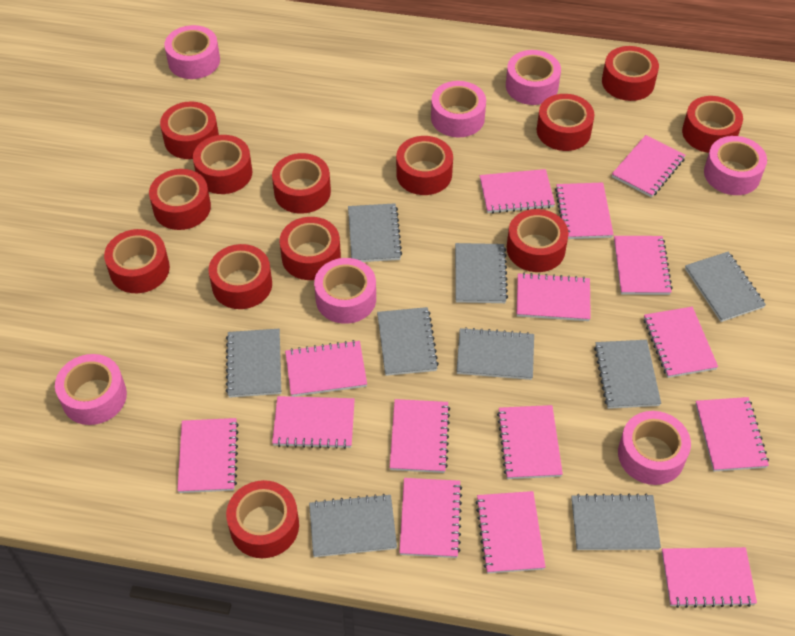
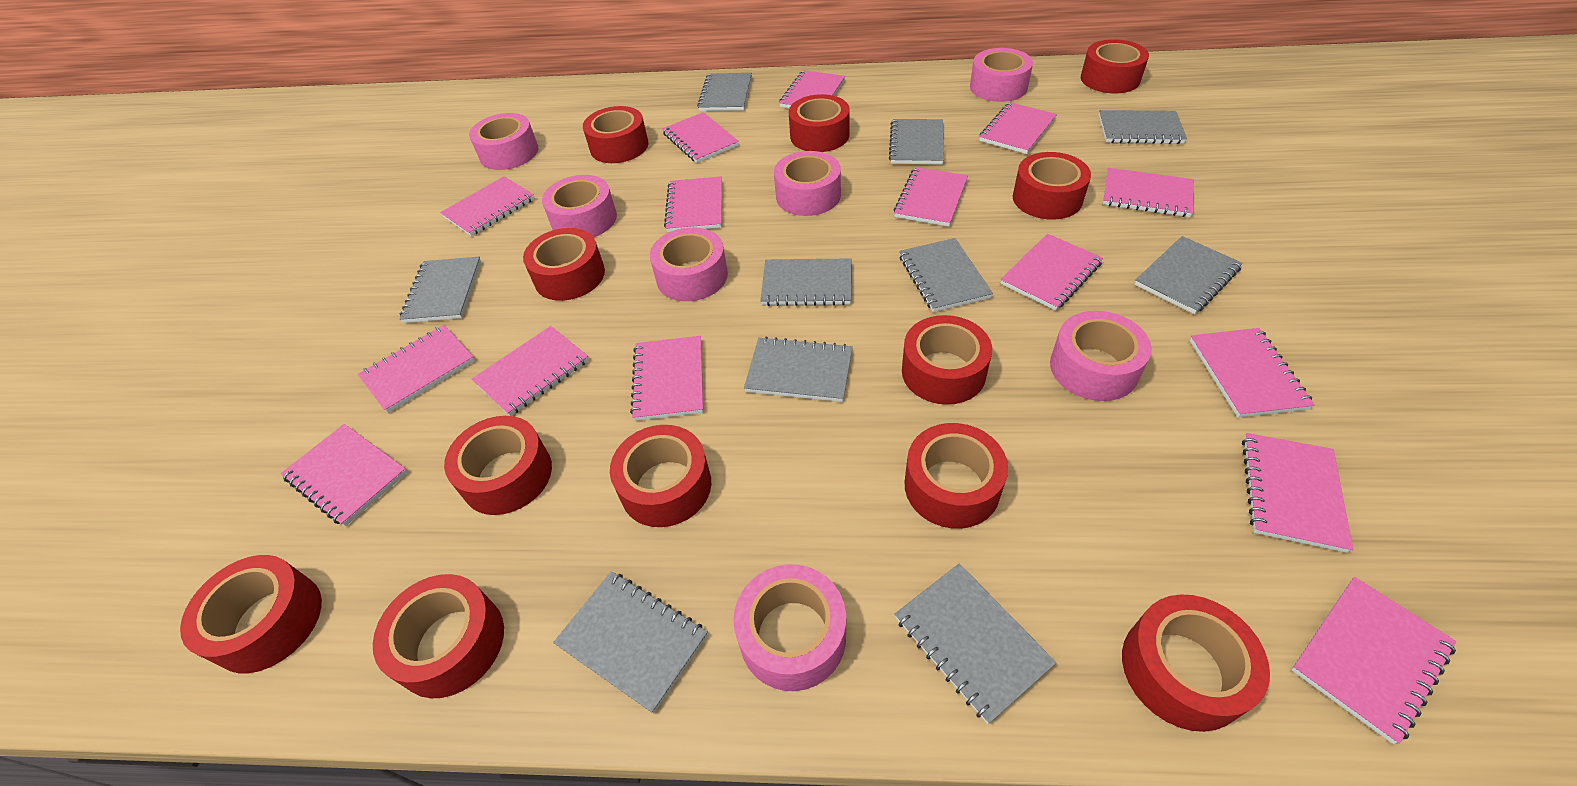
grey notebook: [226,329,281,398] [309,494,397,557] [348,203,402,262] [377,307,439,376] [455,243,508,303] [457,327,534,380] [571,494,661,550] [594,340,661,409] [685,252,766,322] = 9 -> [399,257,481,323] [553,571,708,714] [697,73,752,111] [744,336,853,402] [760,258,851,306] [889,119,944,165] [895,563,1056,724] [899,238,993,312] [1099,110,1187,144] [1135,236,1243,314] = 10
red tape: [104,229,170,293] [149,169,211,230] [160,101,219,159] [193,135,253,194] [209,244,272,309] [226,480,299,558] [272,153,331,214] [280,217,341,280] [396,136,453,195] [507,209,569,272] [537,94,594,151] [602,46,659,101] [682,96,743,153] = 13 -> [180,555,322,673] [373,574,504,698] [444,416,552,515] [523,228,605,301] [583,106,648,163] [610,425,711,527] [789,94,850,152] [902,315,992,405] [904,423,1008,529] [1013,152,1091,220] [1081,39,1149,93] [1122,594,1270,732] = 12

